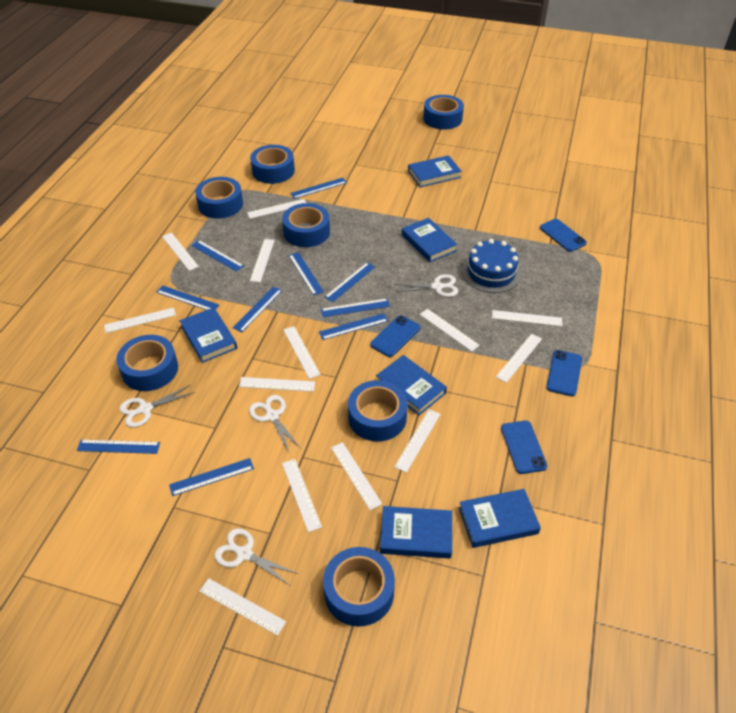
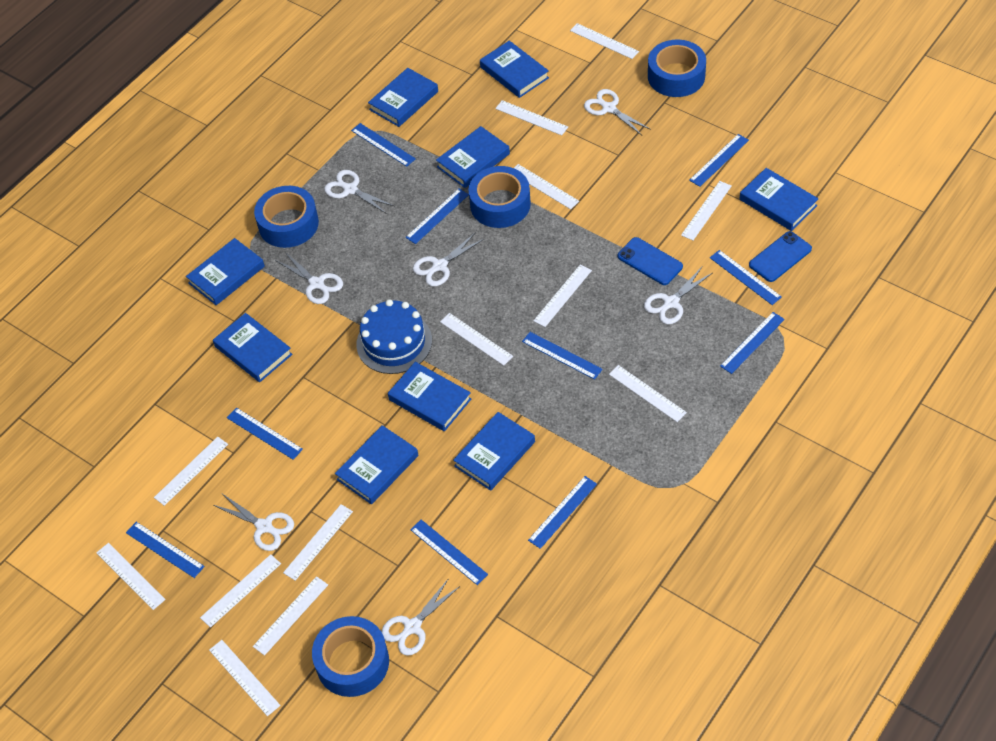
blue book: [180,307,237,363] [376,355,447,415] [380,506,452,558] [402,218,458,263] [408,155,462,187] [459,489,541,548] = 6 -> [186,238,265,305] [213,313,292,382] [335,425,418,504] [368,68,438,127] [388,362,471,431] [436,126,510,188] [453,412,535,491] [480,41,549,98] [740,168,819,231] = 9
blue phone: [370,315,420,357] [501,421,547,474] [540,219,587,252] [546,350,582,397] = 4 -> [618,237,683,285] [749,231,812,282] = 2
blue tape: [116,335,178,391] [195,177,243,219] [250,145,295,184] [282,203,330,247] [323,547,395,627] [348,380,408,442] [423,95,464,130] = 7 -> [254,186,319,248] [312,616,389,697] [468,166,531,228] [648,40,706,97] = 4
white scissors: [119,385,195,428] [214,528,298,585] [249,395,302,454] [395,274,458,297] = 4 -> [213,494,294,551] [275,251,343,304] [324,170,394,214] [381,578,460,656] [413,232,484,287] [584,89,651,135] [644,266,712,324] = 7

